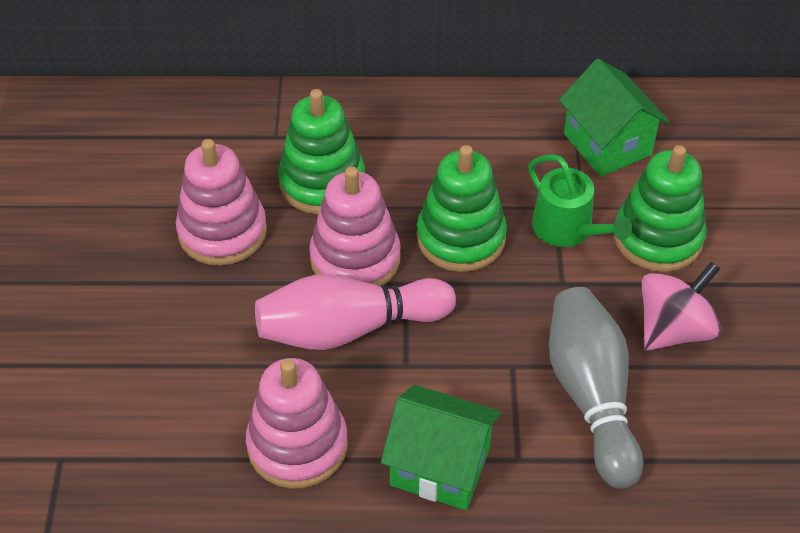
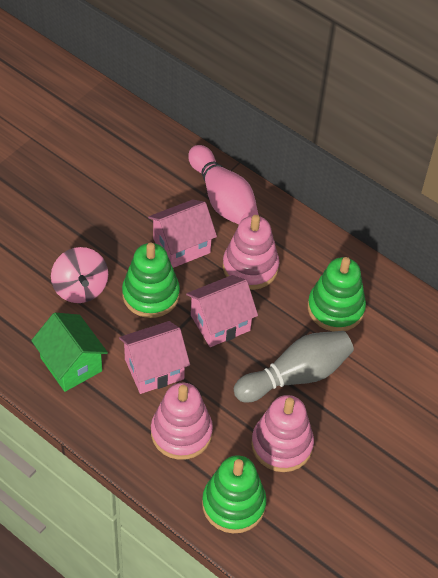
green house: [381,385,501,510] [559,59,669,177] = 2 -> [31,313,108,392] = 1
green watering can: [528,154,632,247] = 1 -> none = 0
pink house: none = 0 -> [119,321,190,394] [148,199,217,268] [186,275,258,347] = 3

